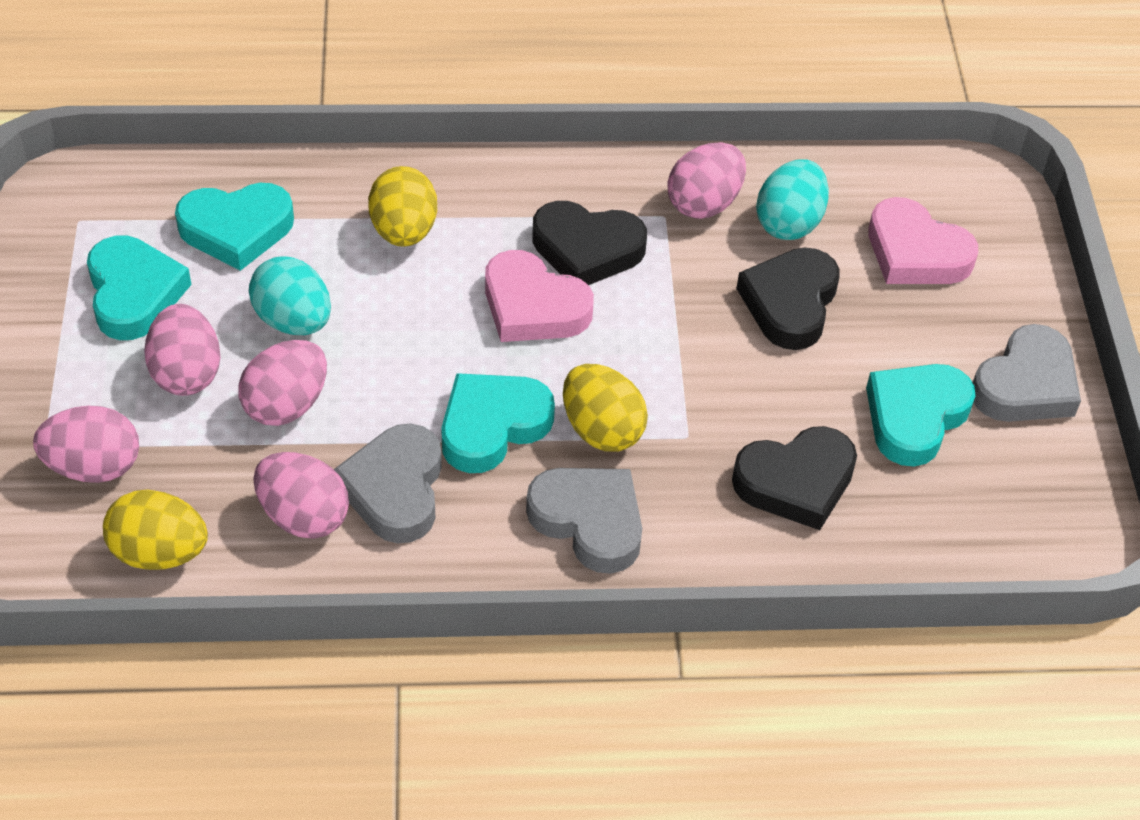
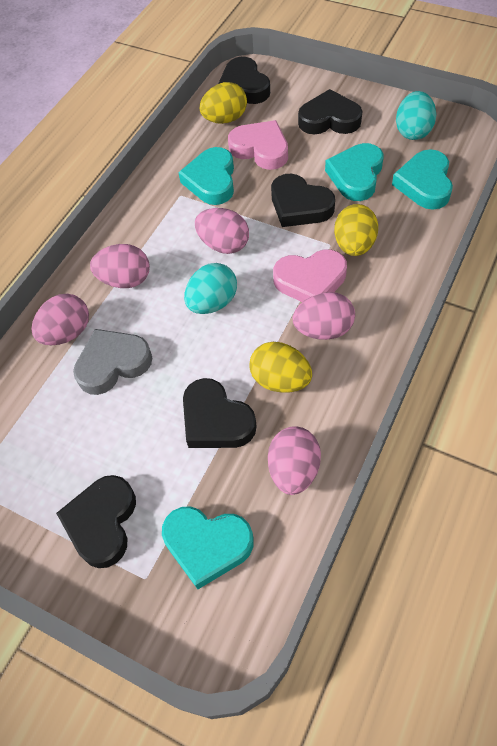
black heart: [532,201,647,285] [732,426,857,530] [736,247,840,350] = 3 -> [56,475,136,568] [183,378,257,448] [218,57,270,104] [271,174,335,227] [298,89,362,135] = 5
grey heart: [334,424,442,544] [526,468,642,574] [973,324,1081,422] = 3 -> [73,329,152,395] = 1

